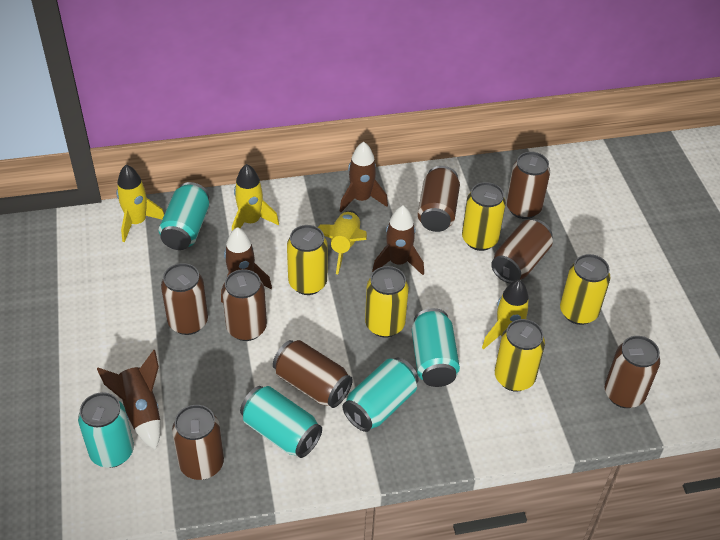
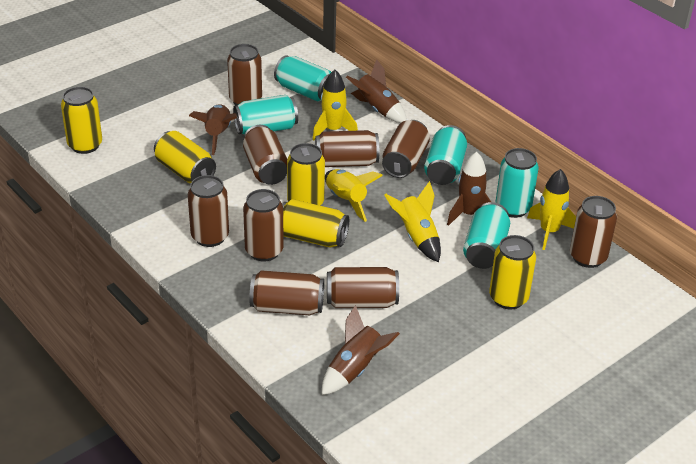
brown can: [161,263,208,335] [172,405,224,480] [222,269,267,341] [273,340,353,408] [418,166,460,232] [491,219,553,283] [506,152,550,219] [605,336,660,408] = 8 -> [188,175,229,247] [227,44,262,105] [243,125,287,185] [243,189,284,262] [249,270,324,315] [315,130,379,167] [327,267,399,308] [382,120,430,178] [570,196,617,268] = 9

